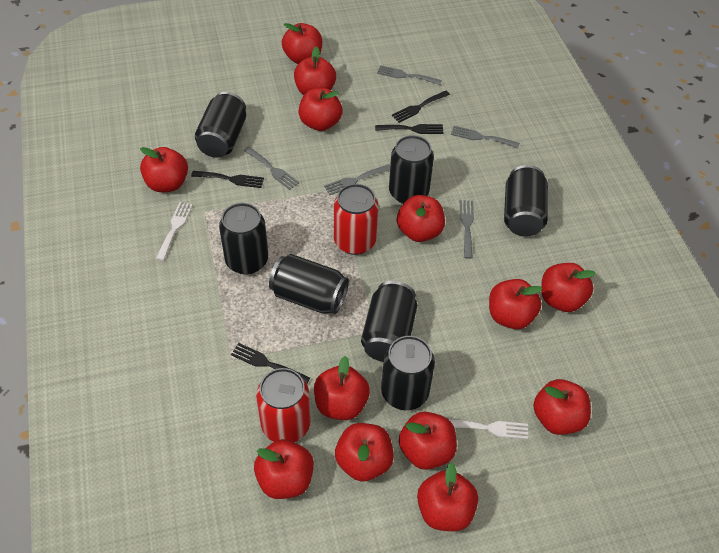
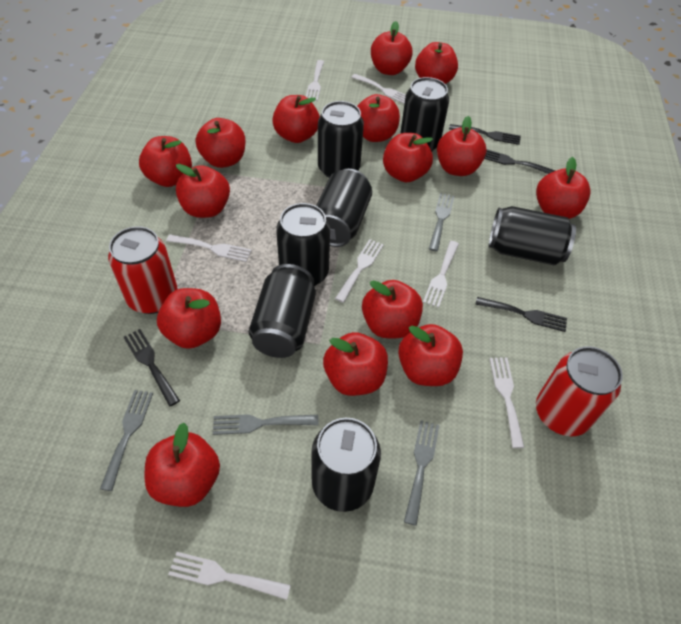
grey fork: [244,147,299,190] [324,164,390,195] [377,65,442,85] [451,126,520,148] [460,200,474,259] = 5 -> [100,390,153,491] [213,414,319,435] [404,421,439,526] [429,193,454,251] = 4
red apple: [140,147,188,192] [254,439,314,499] [282,23,322,64] [294,46,336,95] [299,88,342,131] [314,356,370,420] [335,423,394,482] [397,195,445,242] [399,412,457,470] [417,462,478,531] [489,279,542,329] [533,379,591,435] [541,263,596,312] = 13 -> [139,136,192,187] [145,423,220,507] [157,288,221,349] [176,164,230,218] [196,118,245,168] [272,95,320,143] [323,332,388,396] [357,94,400,142] [362,280,423,338] [371,21,412,75] [383,133,433,182] [398,324,463,386] [415,42,458,84] [437,116,486,176] [536,157,591,219] = 15
white fork: [156,202,193,261] [449,419,528,439] = 2 -> [166,234,252,262] [168,552,291,600] [306,60,324,101] [335,239,384,303] [351,74,406,104] [423,241,459,308] [489,358,524,448] = 7

